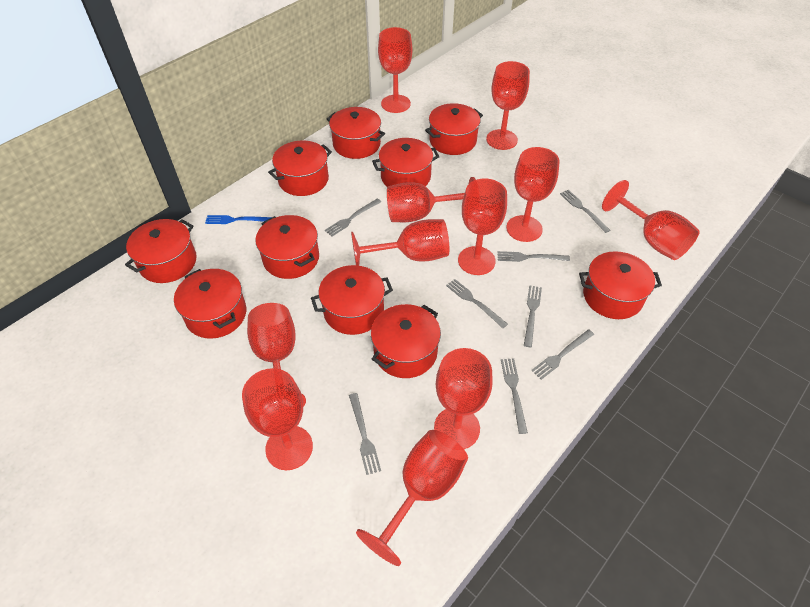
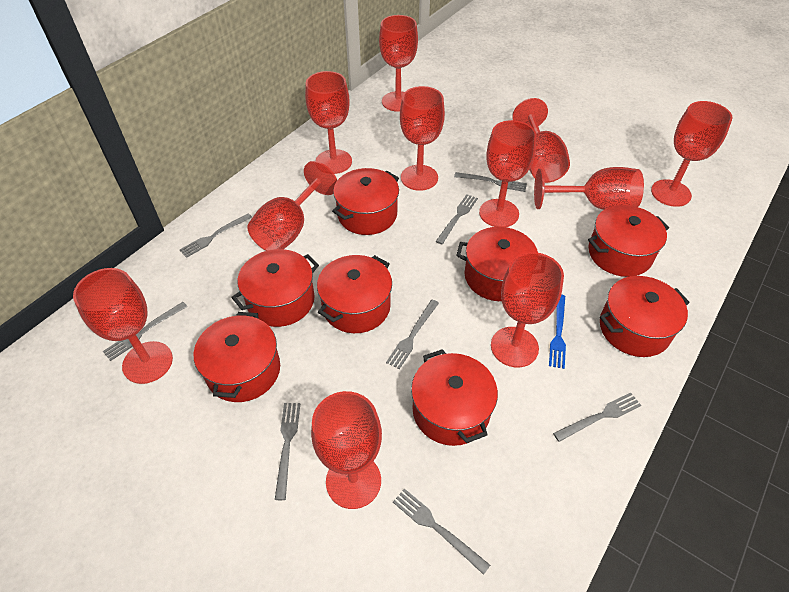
red pot: [125,219,197,283] [174,269,246,339] [255,215,319,279] [268,141,332,196] [311,265,393,335] [327,107,385,159] [371,304,441,378] [372,138,440,187] [425,103,483,155] [579,251,662,319] = 10 -> [194,312,280,402] [231,249,319,327] [317,255,392,333] [332,168,399,235] [411,349,498,446] [456,227,538,301] [588,205,669,277] [600,276,690,357] = 8

